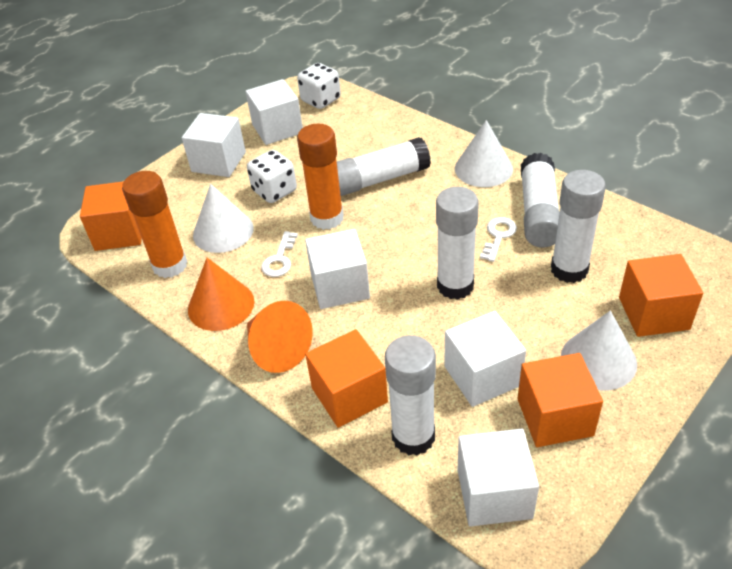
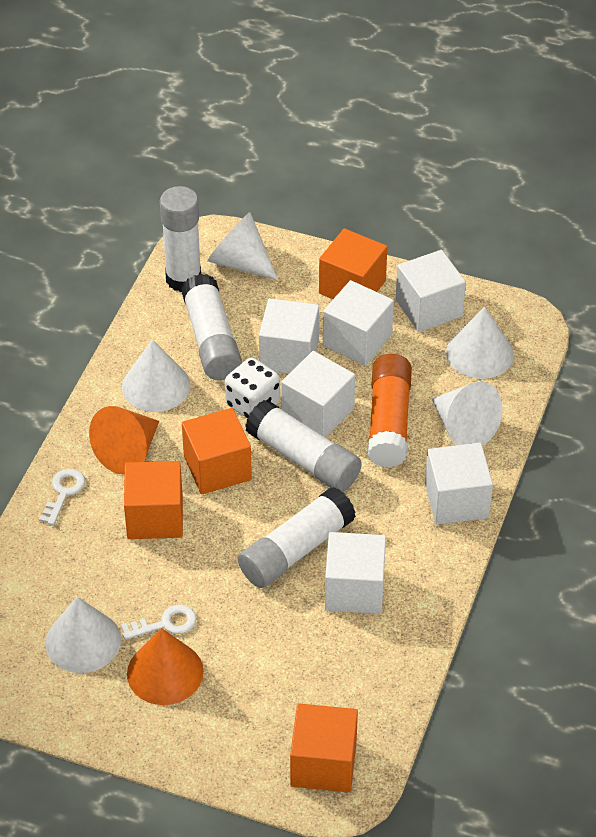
orange glue stick: [122,171,187,278] [297,124,344,230] = 2 -> [368,354,412,468] = 1
white cone: [193,184,254,253] [455,120,513,187] [561,310,637,390] = 3 -> [45,597,121,673] [122,339,190,412] [207,212,278,280] [432,382,503,446] [446,306,514,379] = 5
white cube: [182,113,246,177] [245,79,303,145] [305,229,370,309] [445,311,526,407] [458,428,539,527] = 5 -> [259,298,319,374] [281,351,355,438] [323,280,394,366] [325,532,386,614] [396,250,466,332] [425,443,493,525] = 6
white dice: [247,150,297,203] [297,63,341,109] = 2 -> [225,358,280,419] = 1
white glue stick: [337,137,431,196] [385,335,436,456] [436,187,479,300] [521,153,560,247] [551,170,606,283] = 5 -> [160,186,201,292] [181,274,242,380] [238,487,356,588] [245,400,362,492] = 4

